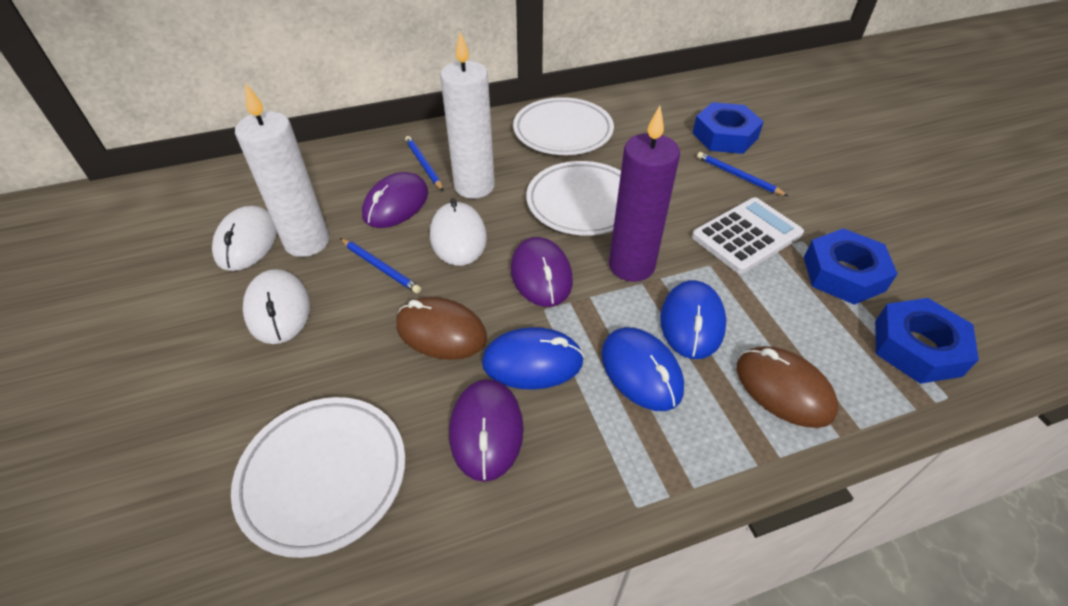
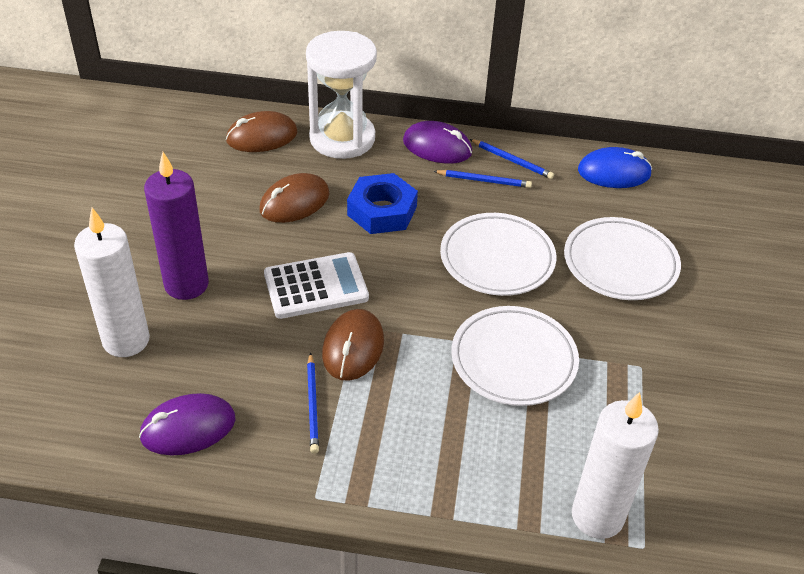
blue mouse: [482,327,584,390] [601,327,684,411] [660,280,726,359] = 3 -> [578,147,652,188] = 1
blue nut: [693,102,764,154] [804,228,898,305] [875,298,979,384] = 3 -> [347,173,418,234] = 1
brown mouse: [396,297,487,360] [736,346,838,428] = 2 -> [226,111,298,152] [259,173,329,223] [322,309,384,381] = 3
purple mouse: [362,172,428,228] [449,379,524,482] [511,237,573,307] = 3 -> [139,393,235,456] [403,121,472,164] = 2
white hourglass: none = 0 -> [306,31,377,159] = 1
white mouse: [212,206,277,271] [243,269,310,344] [430,198,487,266] = 3 -> none = 0

